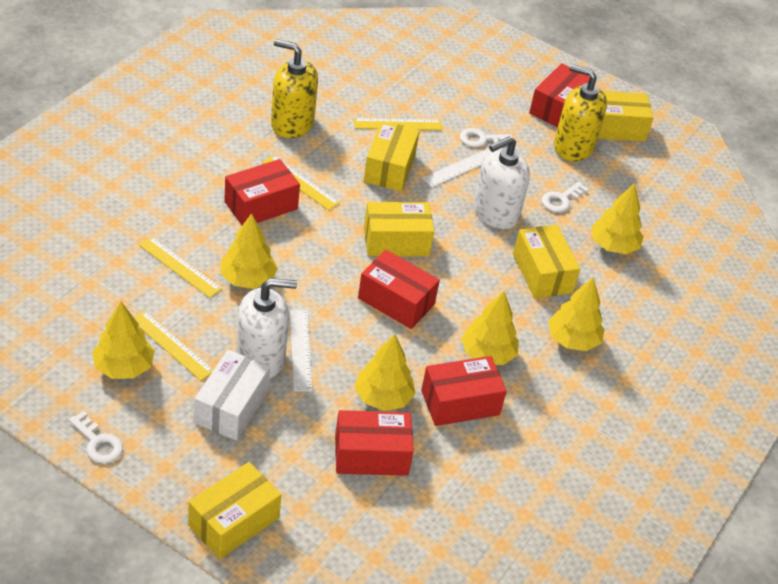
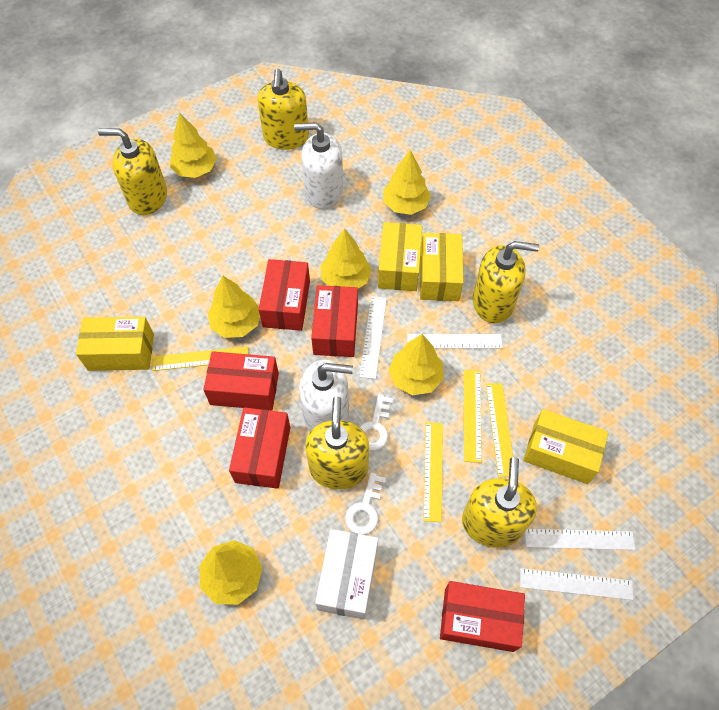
white key: [69,411,123,464] [460,128,513,147] [542,182,589,212] = 3 -> [345,473,386,535] [360,394,393,451] = 2
white ruler: [290,310,312,392] [422,148,490,187] = 2 -> [360,296,387,379] [407,334,503,349] [520,568,633,600] [525,529,635,550] = 4
yellow box: [188,462,281,559] [364,121,420,192] [364,202,434,256] [513,225,580,299] [598,91,654,142] = 5 -> [76,317,154,371] [378,222,422,291] [420,233,464,301] [523,409,609,484] = 4
yellow soap dispenser: [271,39,318,138] [554,64,607,161] = 2 -> [98,128,167,215] [257,69,309,150] [305,397,369,489] [462,457,537,548] [473,241,539,323] = 5

